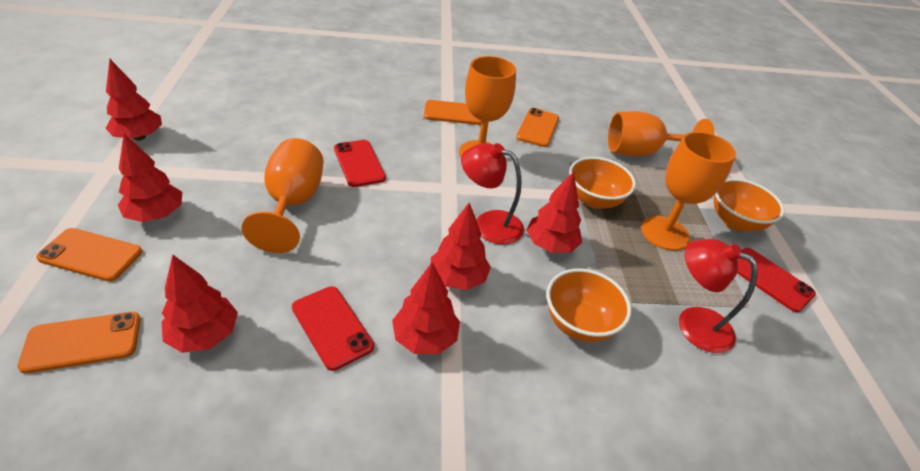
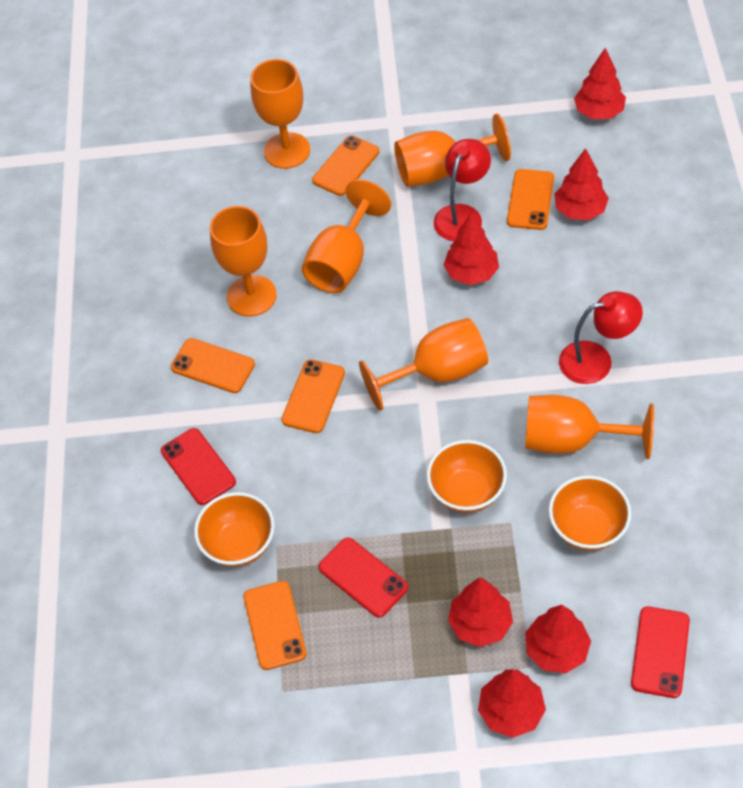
orange goblet: [242,138,324,253] [459,56,516,157] [608,111,714,156] [641,132,736,251] = 4 -> [210,206,277,317] [250,59,310,169] [302,179,391,293] [359,318,488,411] [394,114,511,187] [525,395,654,459] = 6
orange phone: [17,312,141,374] [36,228,142,281] [424,100,482,125] [516,108,559,147] = 4 -> [171,338,255,393] [243,581,307,670] [281,359,345,433] [312,136,379,196] [507,169,554,230] = 5

